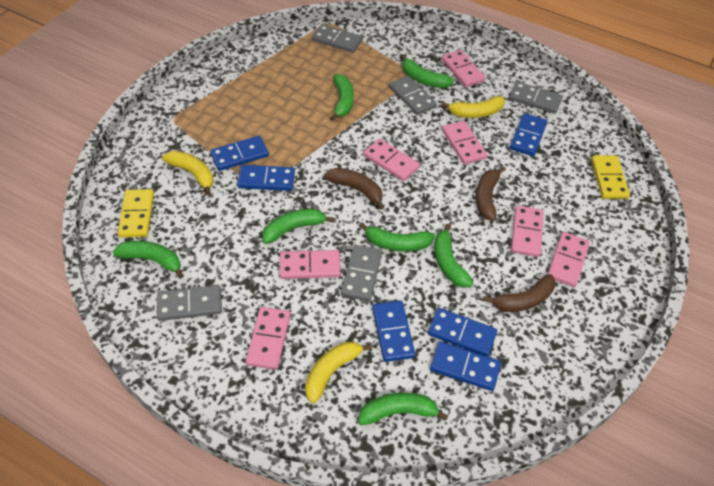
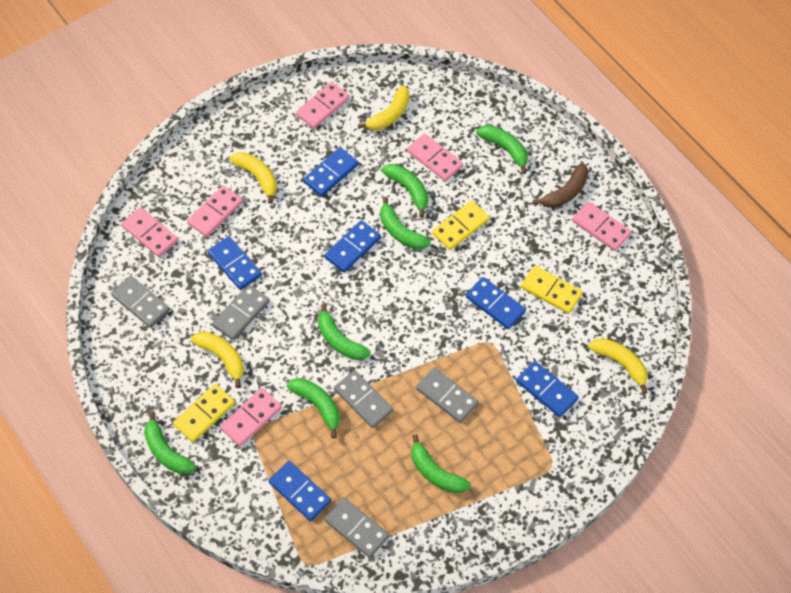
brown banana: [324,168,384,210] [476,166,506,221] [483,274,556,312] = 3 -> [533,163,588,208] = 1
pink domino: [246,307,291,370] [280,250,341,279] [363,139,420,181] [442,50,486,87] [442,121,487,164] [511,206,544,257] [547,232,590,287] = 7 -> [121,207,178,257] [187,185,243,237] [220,388,282,446] [296,82,350,129] [407,133,463,181] [572,201,632,251] = 6
yellow banana: [162,151,213,195] [305,342,372,403] [441,96,505,118] = 3 -> [191,331,244,388] [229,152,277,204] [358,85,410,130] [589,338,648,394] = 4
yellow domino: [118,189,154,238] [591,155,630,199] = 2 -> [173,384,235,442] [432,200,490,250] [521,265,583,314] = 3

